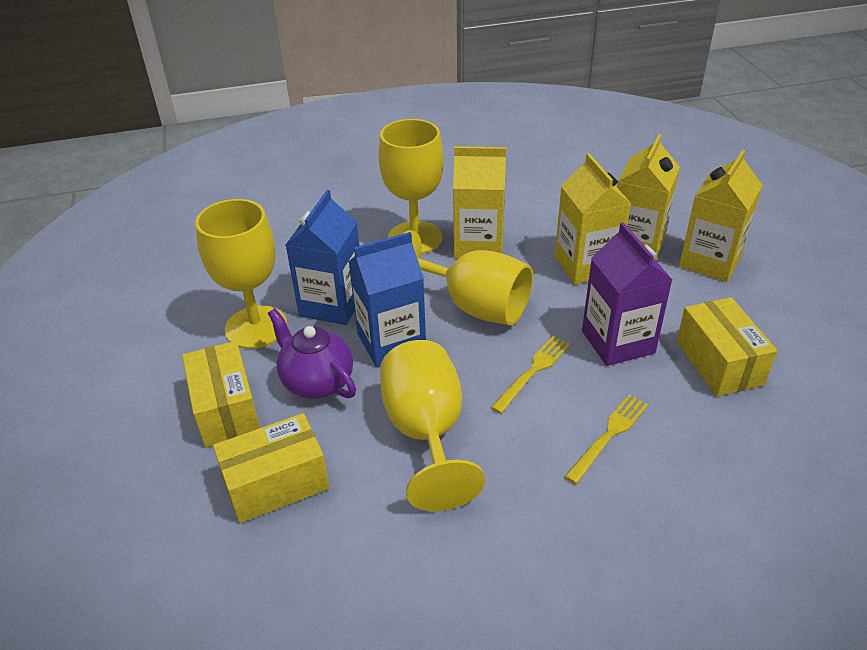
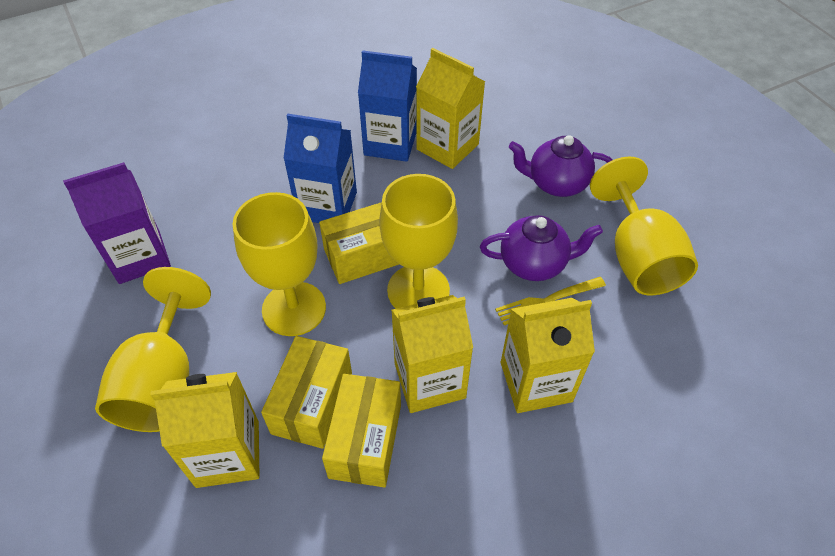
purple teapot: [268,308,356,399] = 1 -> [480,215,603,281] [509,135,613,197] = 2
yellow fork: [490,336,571,414] [564,395,649,484] = 2 -> [495,277,606,325] = 1

